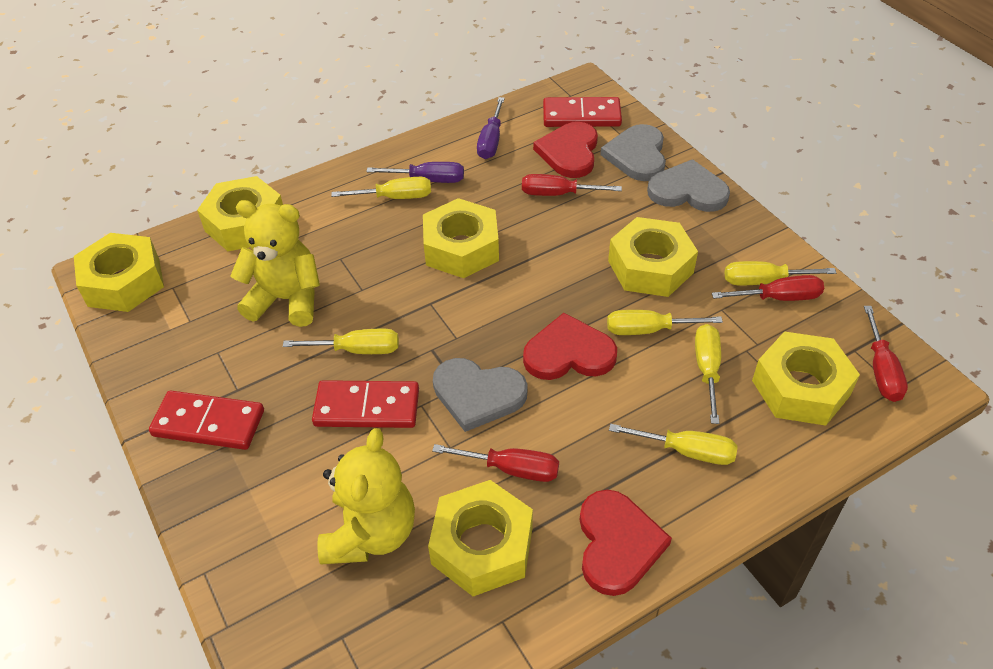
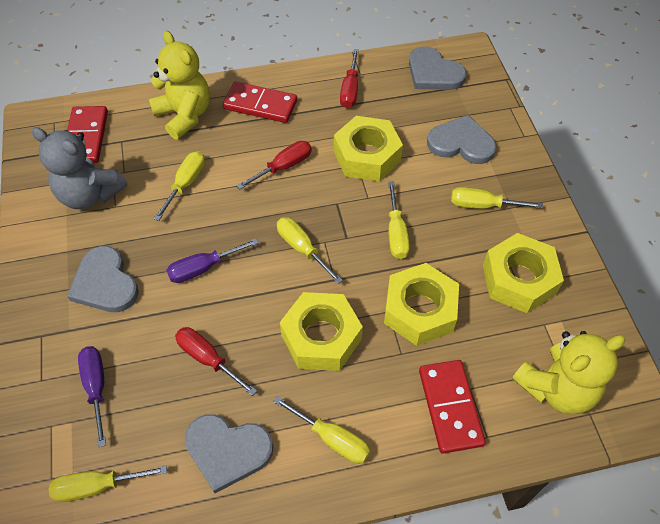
grey heart: [433,358,528,432] [600,124,666,181] [647,159,730,212] = 3 -> [67,246,139,312] [185,414,273,493] [409,46,466,90] [427,115,496,164] = 4
grey teddy bear: none = 0 -> [31,127,128,209] = 1
red heart: [523,313,617,380] [533,122,598,178] [580,490,672,596] = 3 -> none = 0
red screwdriver: [432,444,559,482] [522,174,622,196] [712,275,824,301] [864,306,908,402] = 4 -> [175,327,257,396] [237,141,312,189] [340,49,359,108] = 3
yellow nut: [74,233,164,312] [197,176,283,251] [423,198,499,278] [428,480,533,596] [608,217,698,297] [752,331,860,426] = 6 -> [280,292,363,371] [334,116,403,182] [384,263,459,346] [483,233,564,313] = 4

